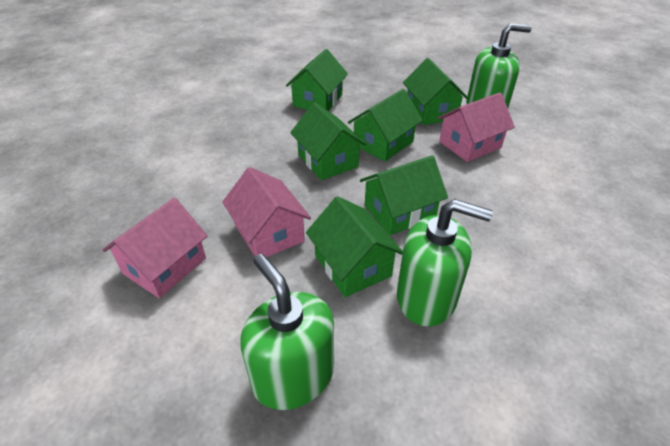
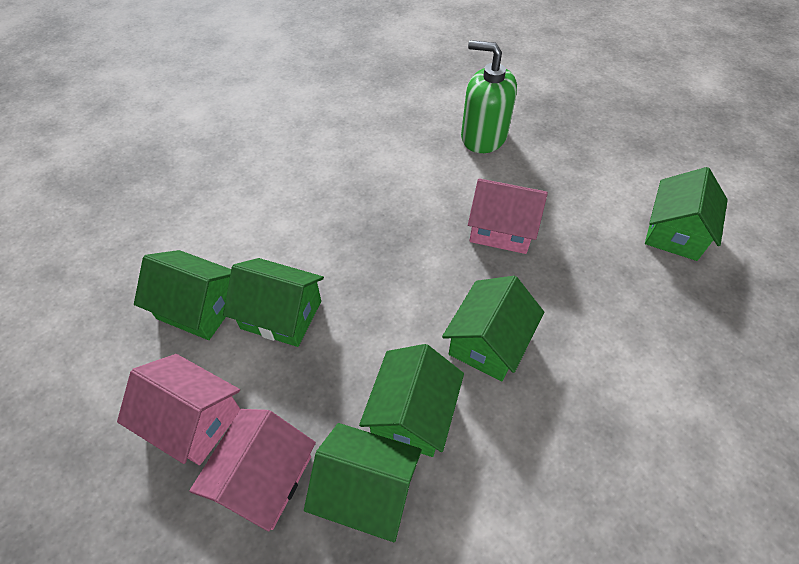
green soap dispenser: [240,254,334,410] [397,199,493,327] [466,23,532,108] = 3 -> [461,40,517,153] = 1

